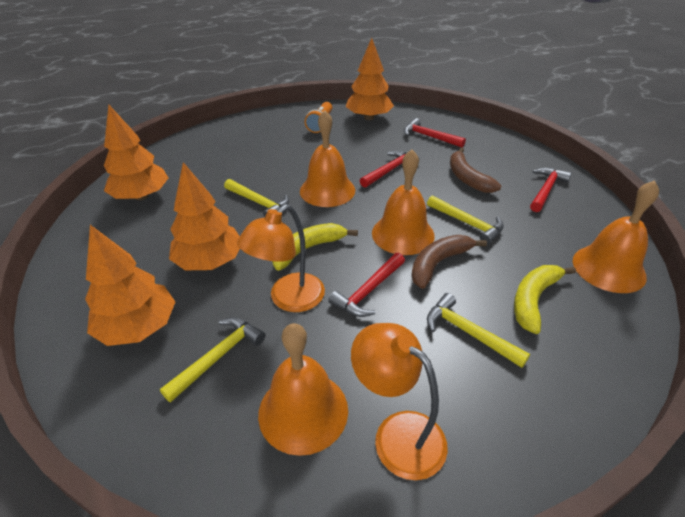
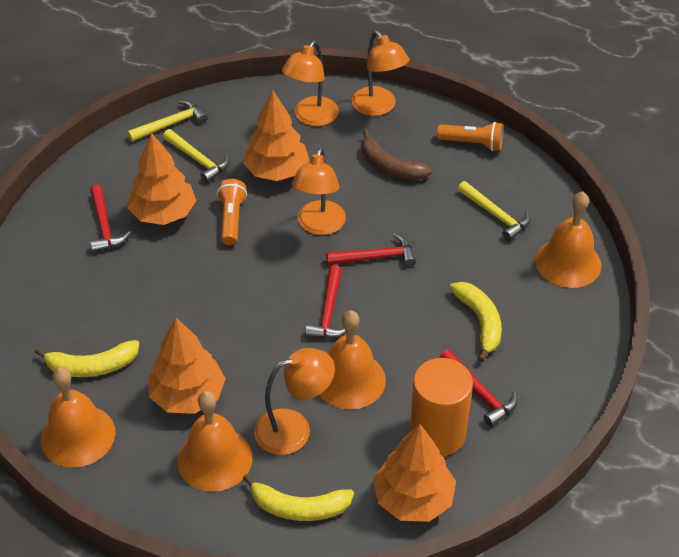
brown banana: [411,235,487,289] [450,148,501,193] = 2 -> [362,129,433,180] = 1
orange cylinder: none = 0 -> [410,358,473,456] = 1
orange flashlight: [305,102,332,133] = 1 -> [217,179,247,245] [437,122,503,151] = 2
orange lamp: [237,204,325,312] [351,323,448,480] = 2 -> [254,348,335,455] [282,41,339,126] [292,147,346,235] [351,30,409,116] = 4
yellow banana: [272,223,358,271] [514,265,576,334] = 2 -> [35,340,139,377] [243,474,354,521] [449,282,502,362] = 3
yellow hammer: [160,317,265,402] [224,179,289,217] [427,196,504,245] [427,293,530,368] = 4 -> [127,100,208,142] [163,129,230,183] [458,181,531,241] = 3

